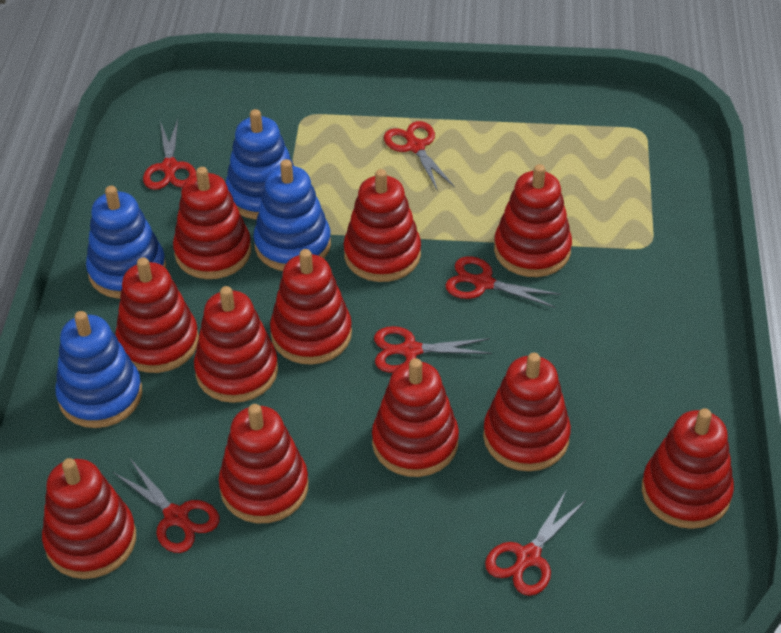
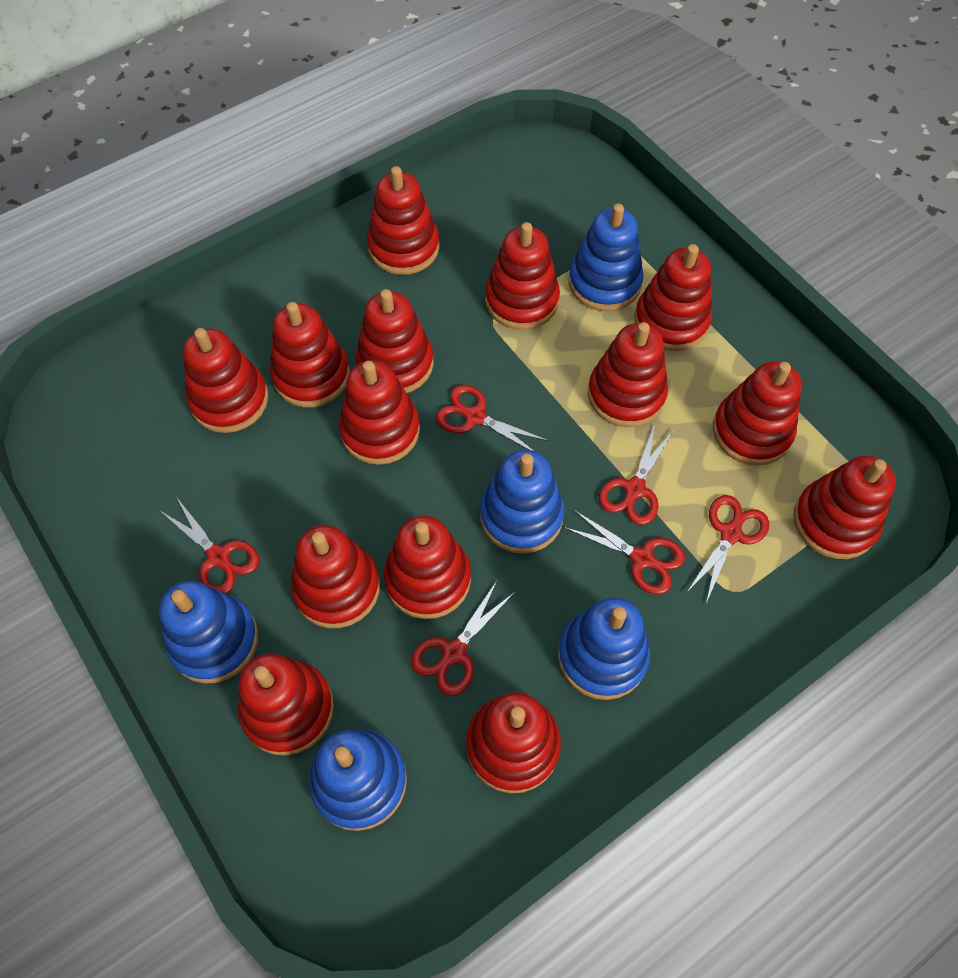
blue stacking toy: [55,311,142,428] [86,186,166,299] [226,109,294,220] [253,159,331,271] = 4 -> [159,581,258,684] [309,729,407,831] [480,450,565,554] [558,597,650,700] [569,203,644,311] = 5
red stacking toy: [42,458,136,579] [115,257,199,373] [173,167,251,279] [194,286,278,403] [219,404,308,523] [270,249,352,365] [343,169,421,282] [372,358,459,477] [483,353,571,471] [494,164,572,277] [642,408,734,529] = 11 -> [183,328,268,433] [238,654,334,756] [270,302,350,407] [291,525,380,628] [339,360,420,465] [356,289,434,393] [367,166,439,275] [384,516,471,619] [466,692,561,793] [485,222,560,330] [588,322,668,427] [635,244,712,351] [713,361,802,466] [793,455,896,559] = 14

